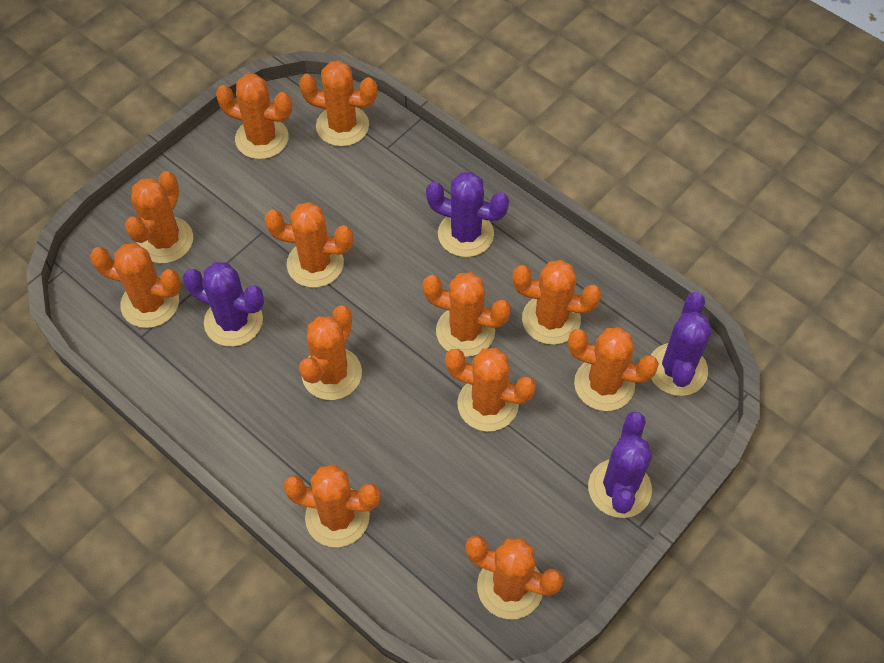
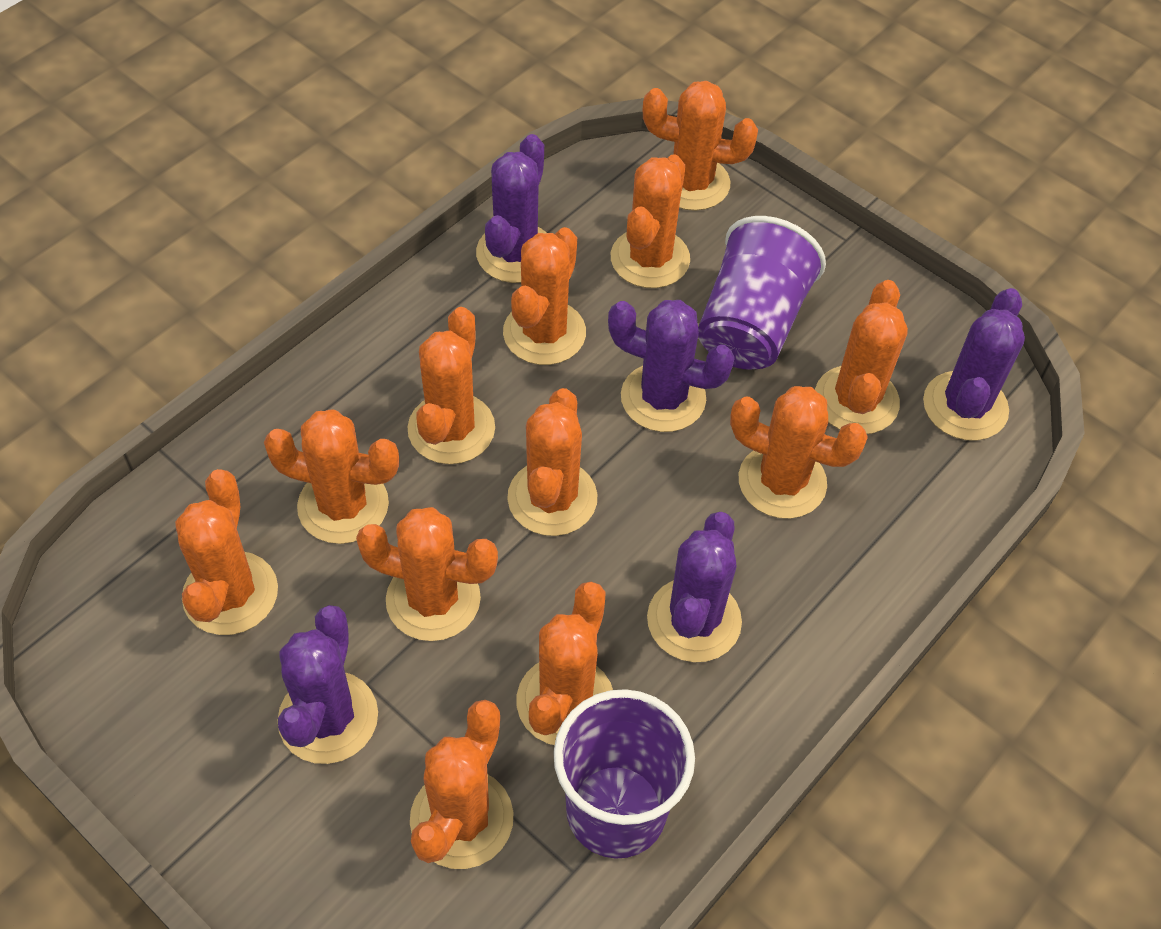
purple cactus: [183,262,264,347] [426,172,509,257] [588,412,652,518] [651,292,712,396] = 4 -> [277,605,378,764] [476,134,547,283] [608,300,735,432] [647,512,742,662] [923,288,1025,441] = 5
purple cup: none = 0 -> [553,689,695,859] [698,216,826,370] = 2

